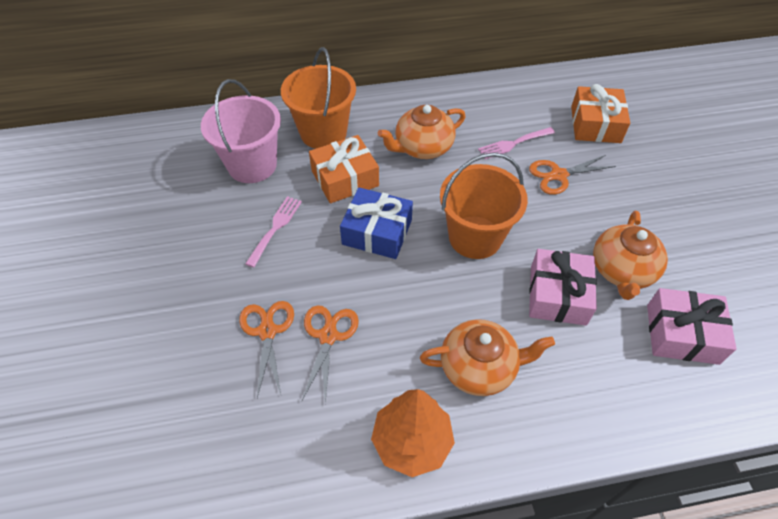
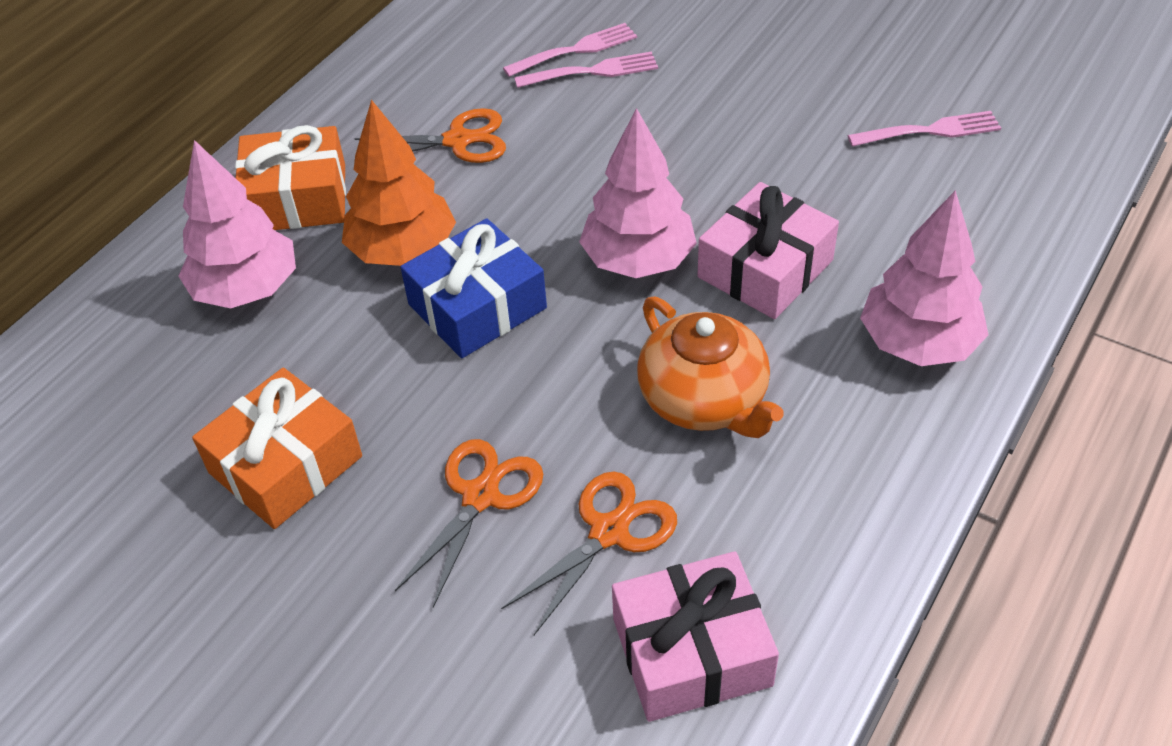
orange bucket: [281,47,356,149] [440,152,528,259] = 2 -> none = 0
orange teapot: [378,105,465,159] [420,319,555,396] [593,211,668,300] = 3 -> [637,296,784,438] = 1
pink bucket: [201,79,281,183] = 1 -> none = 0
pink fork: [245,196,302,267] [478,127,555,159] = 2 -> [503,23,637,77] [514,51,658,88] [848,111,1001,147] = 3
pink tree: none = 0 -> [179,140,296,308] [579,108,697,278] [860,190,989,366] = 3

